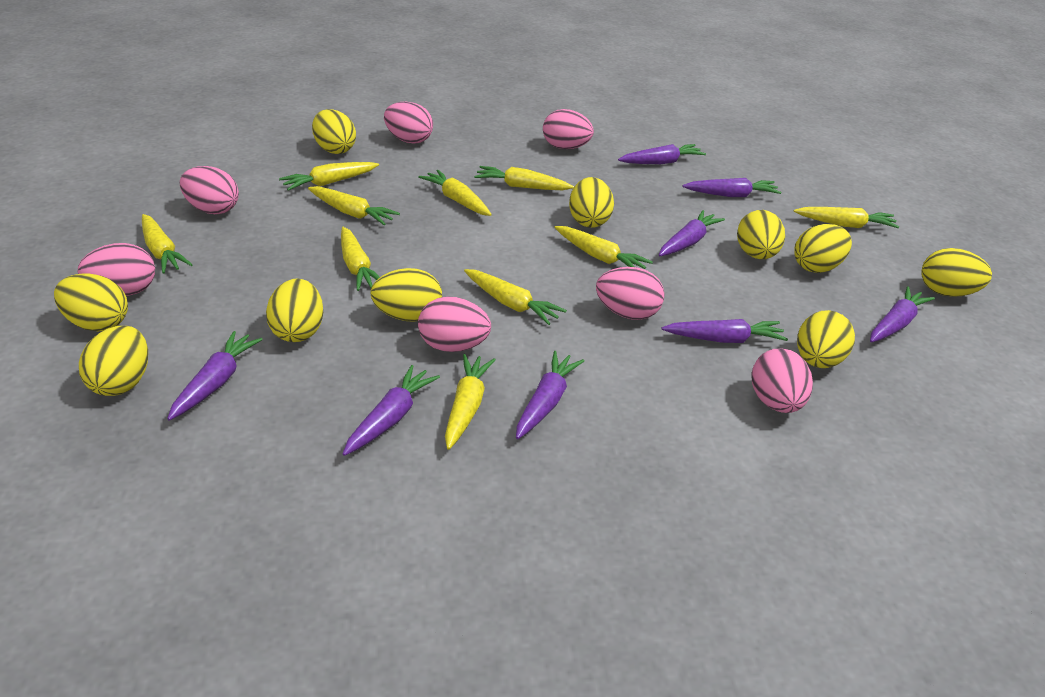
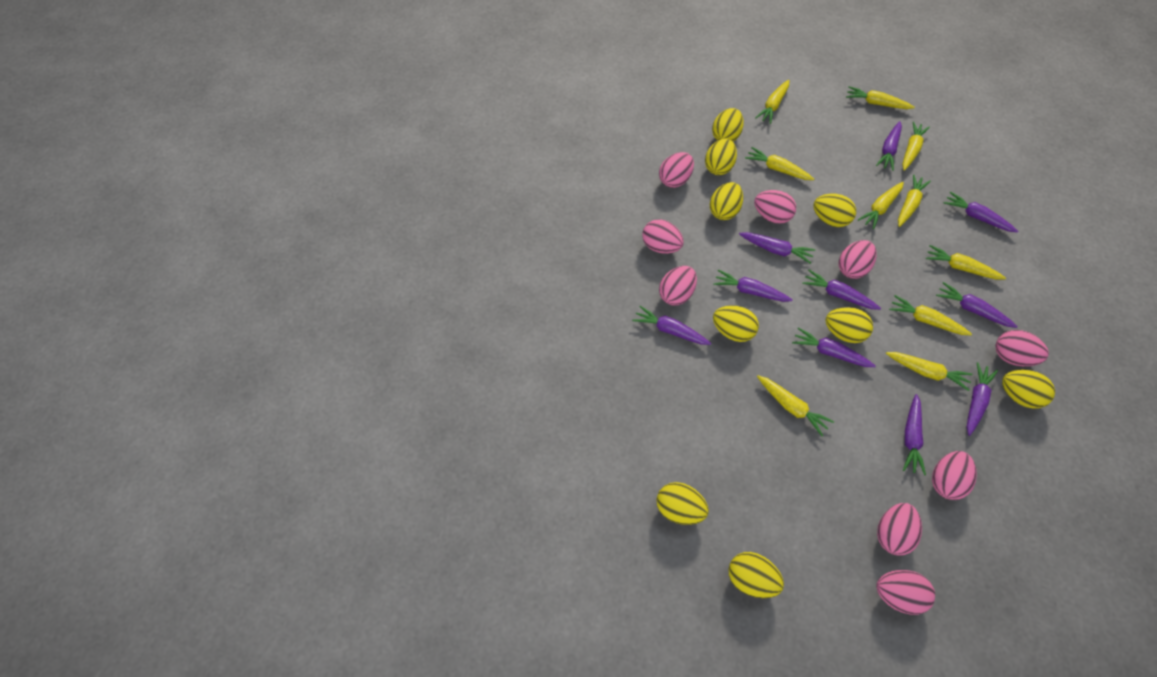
pink egg: [78,243,155,296] [180,166,239,214] [384,102,433,144] [418,297,491,352] [543,109,594,149] [596,267,665,320] [752,348,813,413] = 7 -> [642,219,684,254] [659,152,694,188] [659,266,697,305] [754,190,796,224] [839,240,877,279] [876,570,935,615] [877,503,922,555] [932,451,977,500] [995,330,1049,366] = 9
purple carrot: [167,331,263,421] [343,365,440,456] [516,351,585,439] [618,144,706,164] [659,210,725,256] [661,319,788,343] [682,178,782,197] [870,286,935,342] = 8 -> [632,306,711,345] [713,269,793,302] [739,232,815,264] [792,327,876,367] [802,270,881,310] [876,121,902,171] [903,394,926,475] [936,282,1018,328] [943,192,1018,233] [967,362,998,436] = 10
yellow egg: [54,273,128,331] [79,326,148,396] [266,279,323,342] [312,109,356,154] [370,268,442,322] [569,177,614,228] [737,210,785,259] [794,224,852,273] [797,310,855,368] [921,248,992,297] = 10 -> [657,482,709,525] [705,139,737,175] [710,182,743,220] [712,108,744,141] [713,305,759,342] [729,552,784,598] [813,194,856,227] [825,307,873,343] [1002,369,1055,409] = 9

